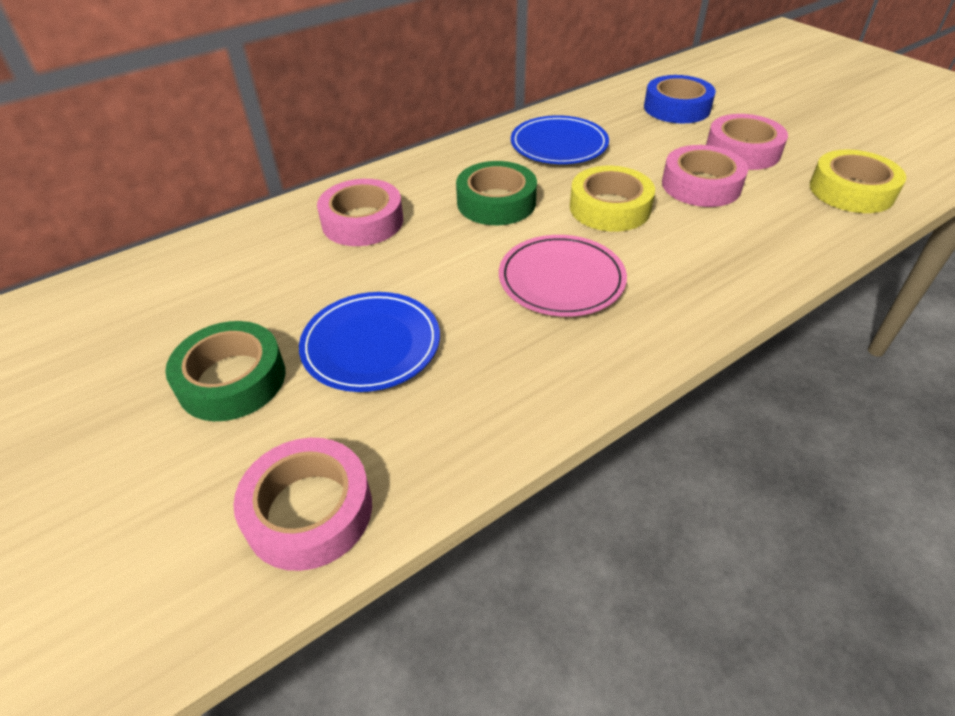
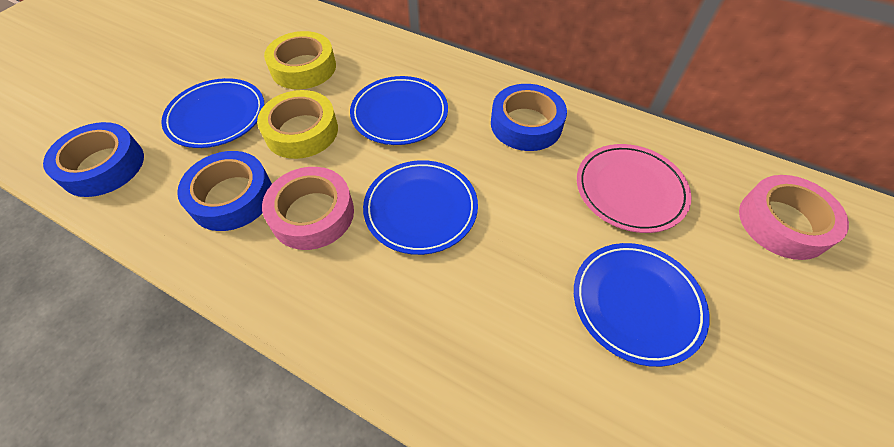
blue plate: [299,292,440,392] [511,115,609,164] = 2 -> [161,78,264,148] [350,76,448,145] [363,160,478,255] [574,243,710,367] = 4
blue tape: [644,75,716,124] = 1 -> [43,122,144,197] [177,151,272,231] [491,84,567,151] = 3
green tape: [165,321,285,421] [456,161,537,225] = 2 -> none = 0
pink tape: [233,438,372,571] [317,179,403,246] [662,145,748,207] [706,114,788,170] = 4 -> [262,167,354,250] [739,175,849,260] = 2

